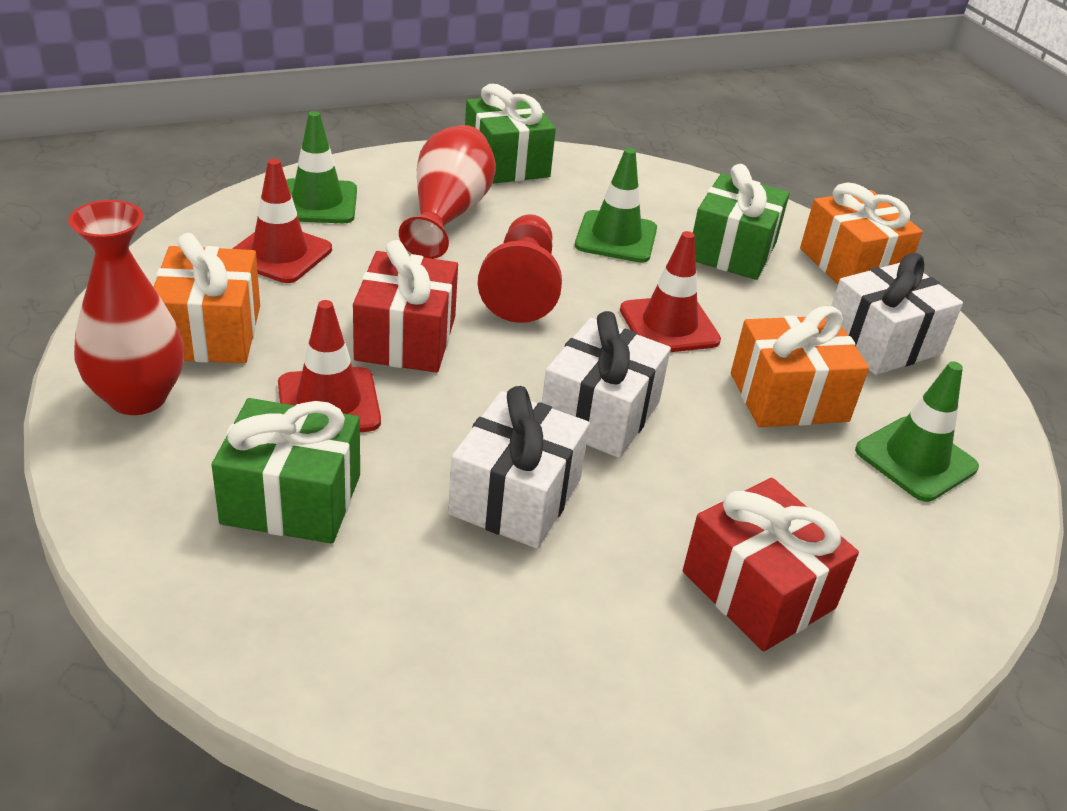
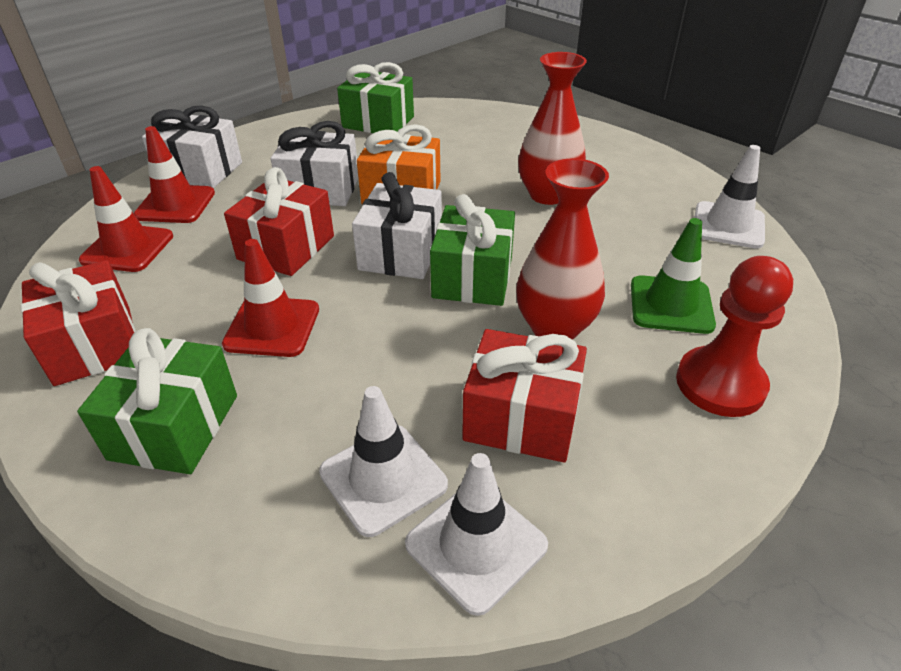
green traffic cone: [286,111,357,223] [575,148,657,263] [855,361,979,502] = 3 -> [631,218,716,334] = 1
orange gift: [154,233,260,363] [731,306,869,427] [800,182,923,284] = 3 -> [357,124,440,204] = 1
red gift: [353,240,458,373] [683,478,859,651] = 2 -> [21,260,136,386] [224,167,334,276] [462,329,587,462] = 3
white traffic cone: none = 0 -> [319,386,448,537] [405,453,548,616] [695,145,765,249] = 3

